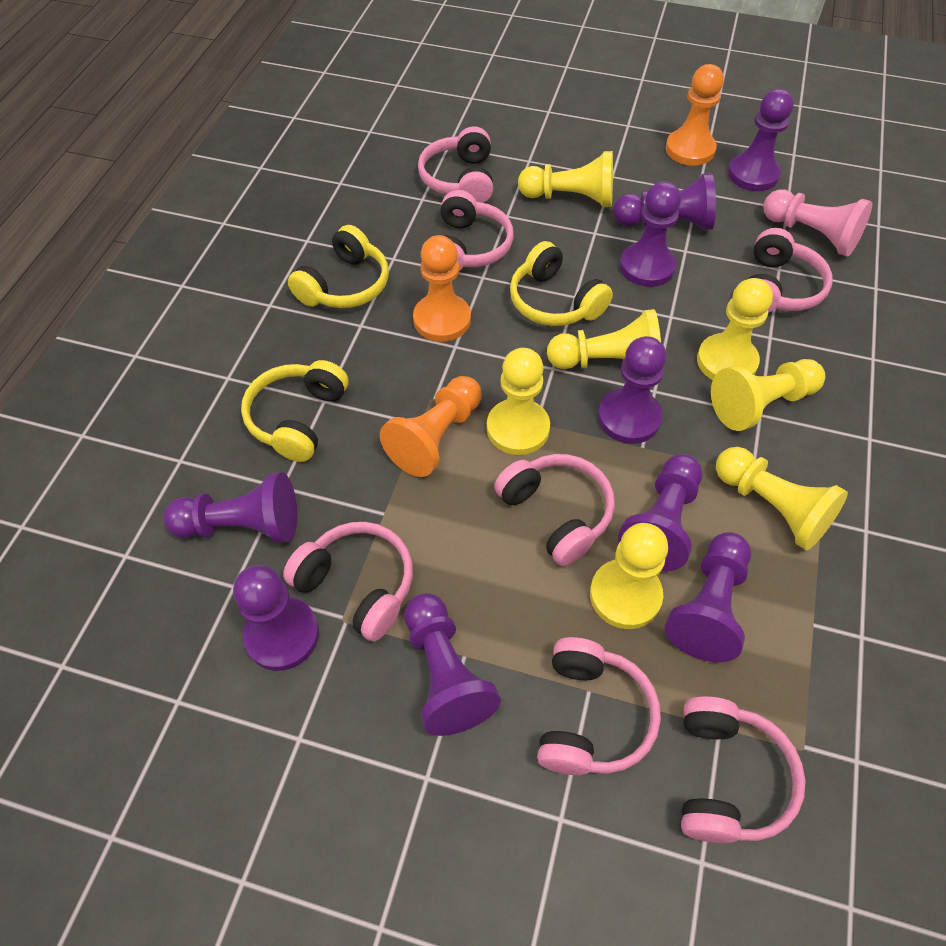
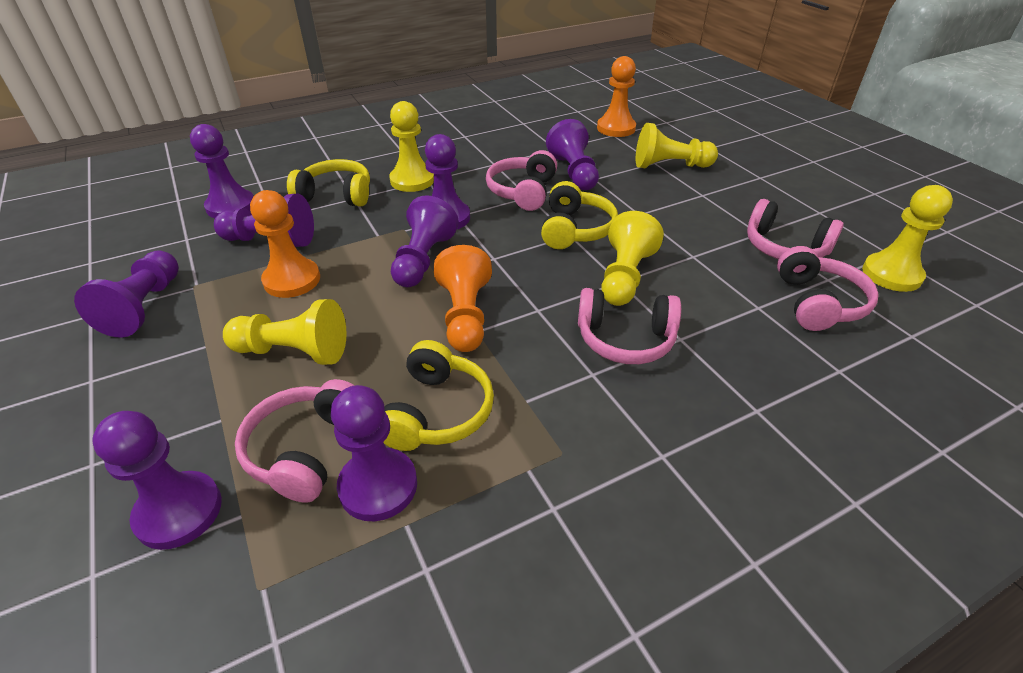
pink headphones: [283,522,413,642] [418,126,493,203] [440,190,513,271] [494,454,615,566] [537,637,661,775] [681,696,806,843] [748,228,833,313] = 7 -> [235,379,355,503] [486,150,557,211] [578,288,681,364] [747,199,844,259] [777,246,879,331] = 5
pink pawn: [763,189,872,257] = 1 -> none = 0
purple pawn: [164,472,297,543] [233,565,319,671] [404,593,501,736] [598,336,667,444] [613,173,716,230] [618,454,702,571] [620,181,681,287] [665,532,751,662] [728,89,794,191] = 9 -> [74,250,179,338] [92,411,222,550] [190,124,253,218] [214,193,314,247] [331,385,417,521] [391,195,459,287] [425,134,470,229] [546,119,599,190] = 8
yellow pawn: [487,348,550,455] [518,151,613,207] [547,309,661,369] [590,523,668,629] [697,278,773,380] [711,359,825,431] [716,447,848,550] = 7 -> [223,299,347,365] [389,101,434,192] [601,211,664,306] [636,123,718,168] [862,185,953,292] = 5

